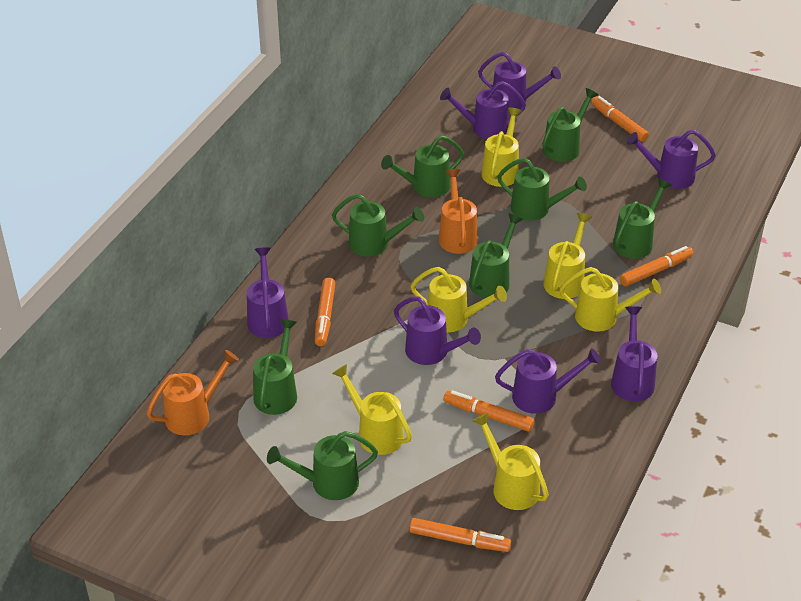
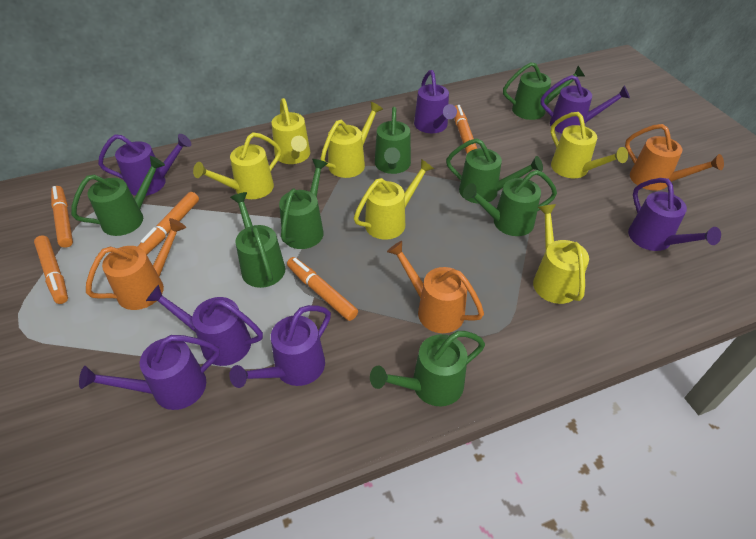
orange watering can: [147,350,239,435] [439,169,478,254] = 2 -> [86,218,186,310] [387,241,484,333] [625,124,724,191] = 3

